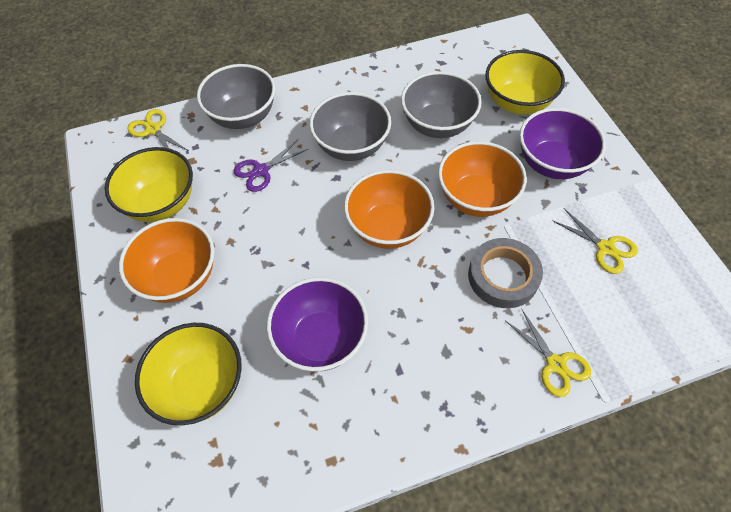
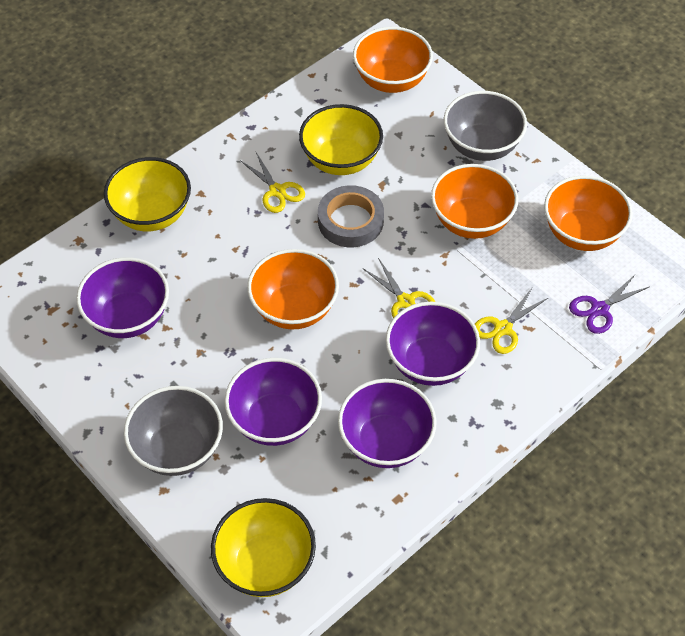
grey bowl: [197,64,275,129] [309,92,391,161] [401,71,482,138] = 3 -> [124,386,223,476] [444,91,527,161] = 2
orange bowl: [119,218,215,303] [344,170,434,249] [438,141,527,217] = 3 -> [247,249,339,329] [353,27,433,93] [431,164,518,239] [544,175,633,251] = 4
purple bowl: [267,277,368,372] [519,108,606,179] = 2 -> [76,257,169,338] [224,358,322,446] [338,379,437,468] [386,302,480,386] = 4

